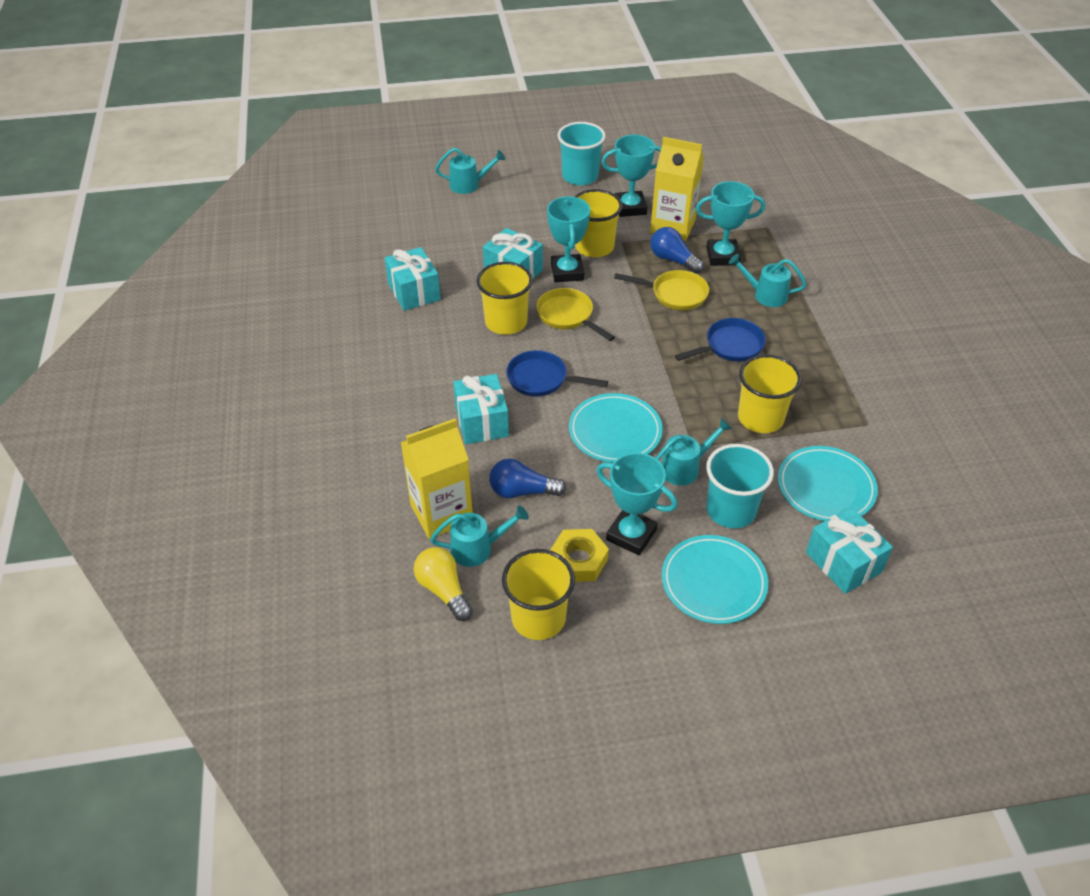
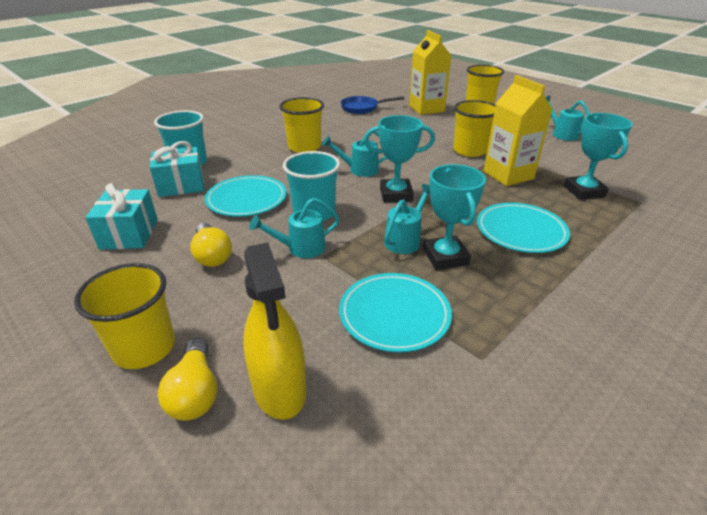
blue light bulb: [489,459,566,498] [650,227,704,274] = 2 -> none = 0
blue pan: [506,350,608,397] [675,318,766,362] = 2 -> [341,96,405,114] = 1
turquoise gift: [384,247,441,311] [453,374,509,444] [483,228,543,279] [806,507,893,594] = 4 -> [85,183,158,250] [150,141,204,197] = 2
turquoise trophy: [547,196,590,282] [596,453,677,555] [601,135,661,217] [696,181,765,266] = 4 -> [364,115,435,202] [423,164,486,270] [564,113,633,200] = 3
yellow light bulb: [414,547,473,621] = 1 -> [158,338,218,421] [190,223,232,267] = 2
yellow nut: [550,529,609,582] = 1 -> none = 0
yellow pan: [536,288,615,341] [614,270,709,310] = 2 -> none = 0
yellow spray bottle: none = 0 -> [243,242,307,420] = 1

